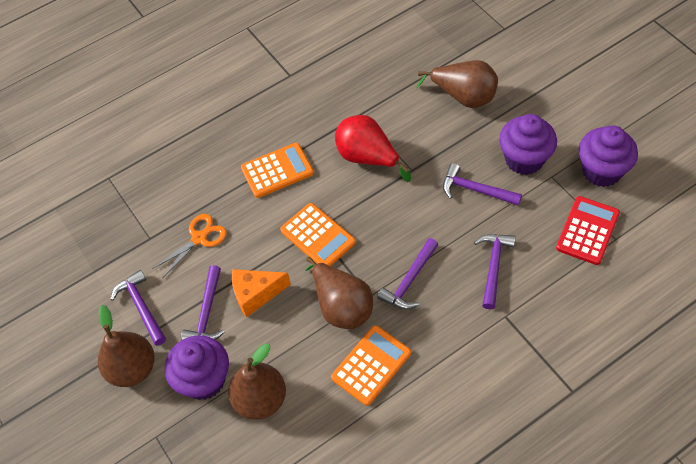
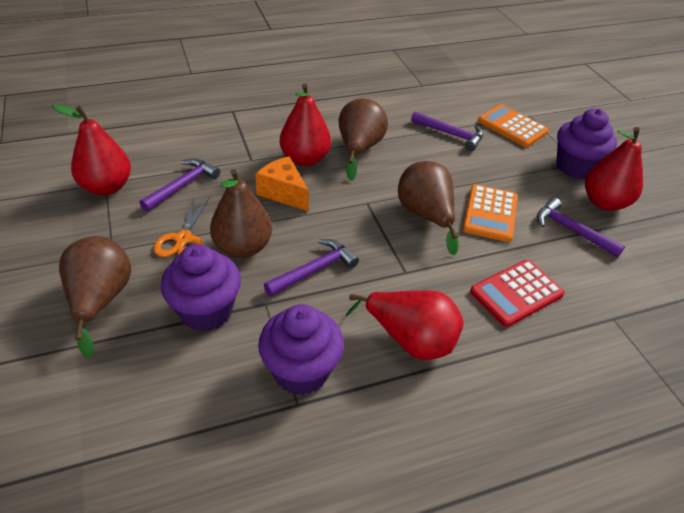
orange calculator: [241,143,314,198] [280,203,356,266] [331,325,411,406] = 3 -> [463,184,518,242] [478,105,549,147] = 2
purple hammer: [110,270,166,346] [181,265,224,340] [377,238,438,310] [443,163,522,206] [474,234,516,309] = 5 -> [140,159,220,212] [264,239,359,296] [411,112,483,151] [537,198,625,258] = 4
red pear: [335,115,411,182] = 1 -> [52,104,131,195] [280,83,331,166] [346,291,464,360] [585,127,643,211] = 4

